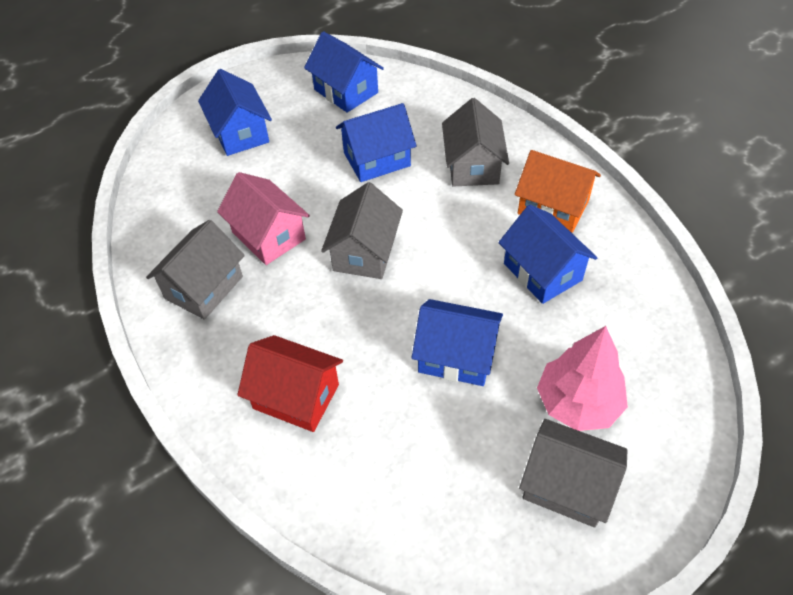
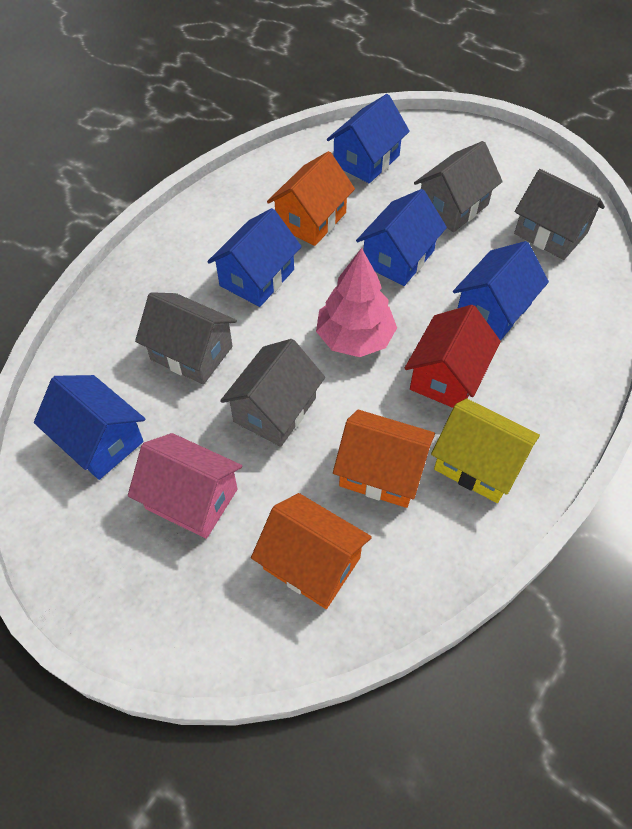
orange house: [515,150,601,233] = 1 -> [251,493,372,609] [267,151,355,246] [333,410,435,508] = 3
yellow house: none = 0 -> [431,398,540,503] = 1

